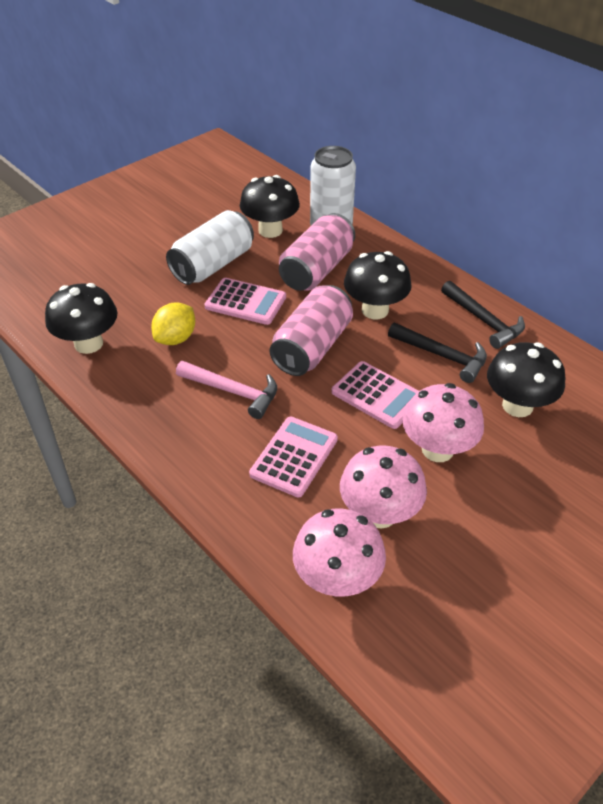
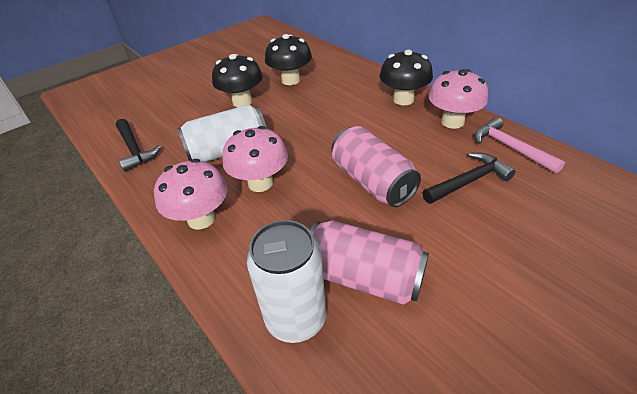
black mushroom: [45,283,118,354] [240,175,300,238] [344,251,411,319] [487,342,565,417] = 4 -> [212,54,263,107] [265,34,312,85] [380,50,433,105] = 3
pink calculator: [204,278,286,325] [249,417,338,497] [331,361,419,429] = 3 -> none = 0
yellow lemon: [151,303,195,345] = 1 -> none = 0

